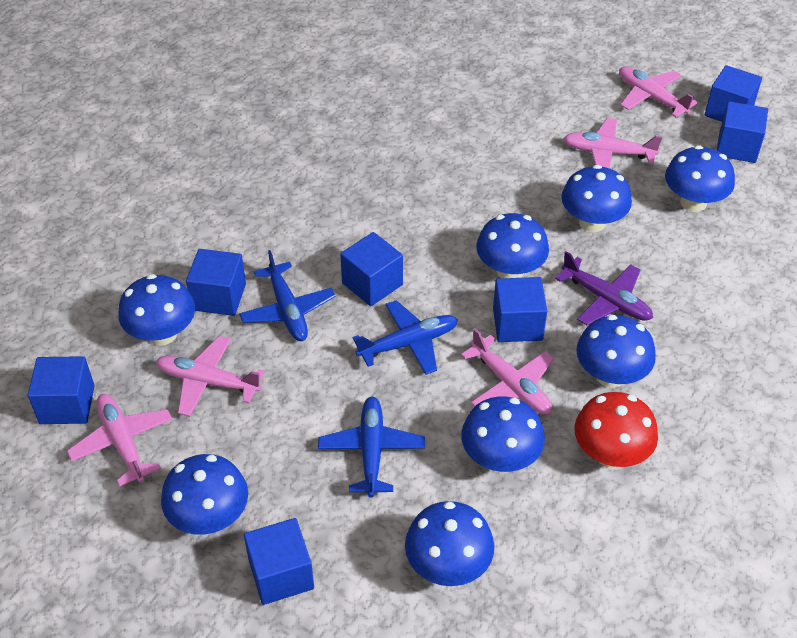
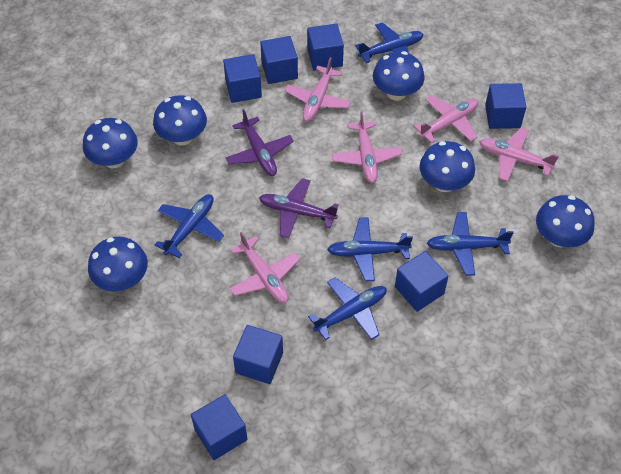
blue mushroom: [118,274,195,346] [161,454,248,535] [405,501,494,586] [461,396,545,472] [476,213,549,278] [561,165,632,232] [576,315,656,388] [665,145,735,212] = 8 -> [83,118,138,168] [88,237,148,291] [153,95,207,145] [373,51,425,101] [419,141,475,192] [536,195,595,247] = 6
blue plane: [239,250,335,341] [318,397,425,497] [352,300,458,375] = 3 -> [155,194,224,258] [308,278,387,340] [327,217,413,282] [355,22,423,63] [427,212,514,276] = 5
purple plane: [555,251,653,326] = 1 -> [225,109,294,176] [259,178,339,238] = 2
red mushroom: [574,392,658,468] = 1 -> none = 0

